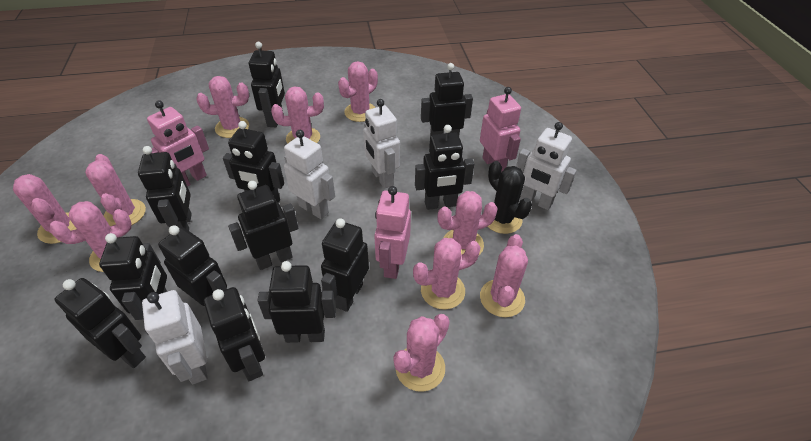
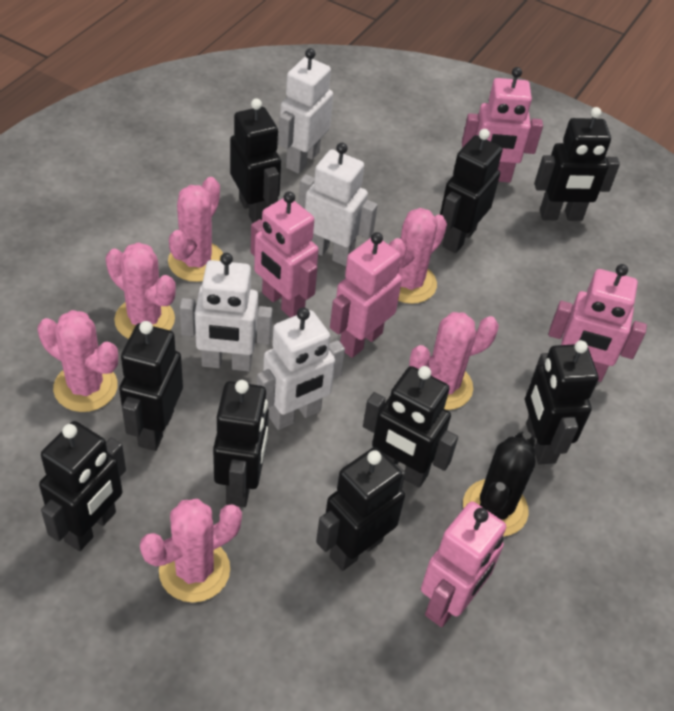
black robot: [54,278,146,368] [99,233,168,321] [138,146,192,231] [158,225,227,306] [204,287,265,381] [223,121,284,203] [228,181,298,270] [249,42,285,127] [257,261,336,343] [321,218,369,312] [415,125,474,210] [421,63,473,136] = 12 -> [39,421,126,551] [119,321,183,451] [213,380,269,507] [230,98,281,223] [316,447,406,571] [363,366,458,487] [440,129,503,253] [525,340,598,465] [534,107,620,221] = 9
pink cactus: [13,174,77,244] [50,201,132,272] [85,154,146,226] [196,76,249,138] [271,86,324,143] [338,61,378,122] [393,314,450,392] [413,238,481,310] [437,191,498,255] [480,234,528,317] = 10 -> [38,310,118,412] [106,242,176,339] [140,499,242,602] [168,177,223,282] [389,208,447,304] [409,312,499,410] = 6
pink robot: [147,100,209,187] [374,186,411,279] [480,87,521,172] = 3 -> [251,191,319,318] [330,232,402,358] [421,501,506,627] [462,67,543,183] [548,264,647,382] = 5

